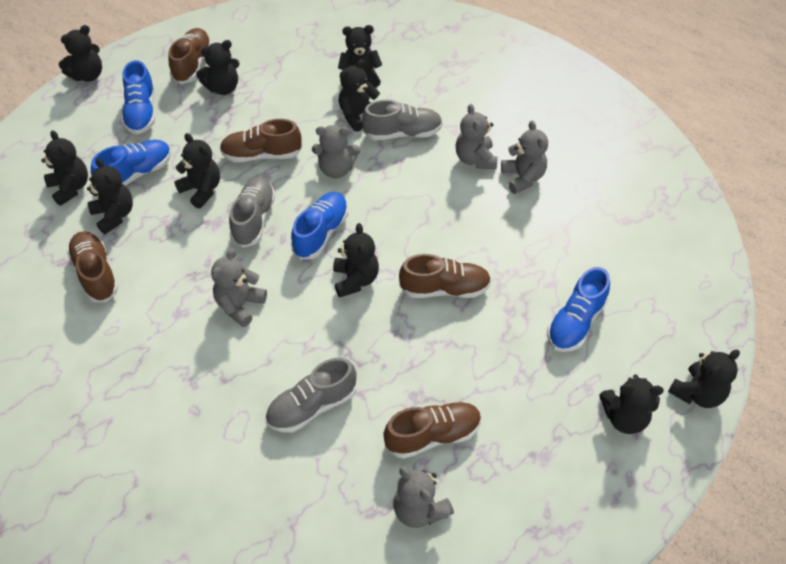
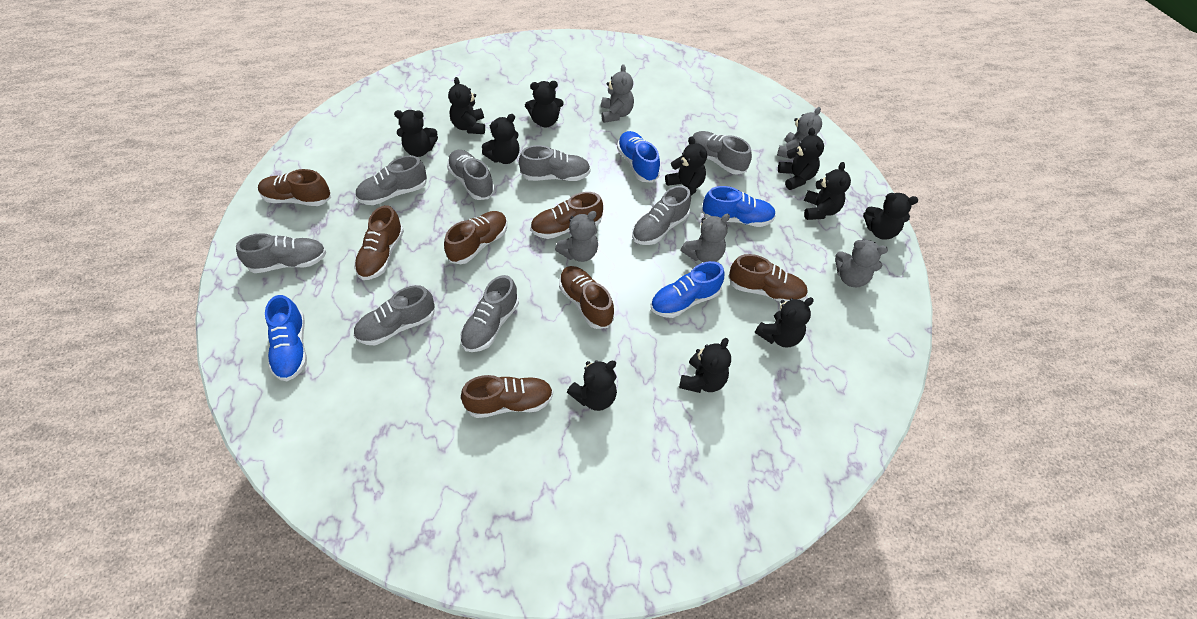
black teddy bear: [41,130,88,206] [59,25,102,82] [87,158,133,234] [174,133,220,209] [196,40,240,95] [333,223,379,298] [338,25,382,88] [339,59,380,132] [599,374,664,434] [668,349,740,408] = 10 -> [394,110,438,157] [448,77,485,134] [482,114,520,164] [525,81,564,127] [567,360,617,411] [665,136,707,195] [679,338,731,393] [755,297,814,348] [778,128,824,190] [804,162,851,220] [863,193,918,240] = 11
brown shoe: [67,231,119,302] [168,28,212,84] [220,119,302,162] [383,402,481,459] [399,254,491,298] = 5 -> [258,169,331,206] [354,205,404,280] [444,211,507,264] [461,375,553,418] [530,192,603,239] [559,266,614,329] [728,254,808,302] = 7
grey shoe: [229,177,276,248] [265,358,357,433] [362,100,443,140] = 3 -> [236,233,327,273] [353,285,435,345] [355,156,427,205] [447,150,495,200] [460,275,519,352] [519,145,591,181] [632,185,691,245] [692,131,752,175] = 8

